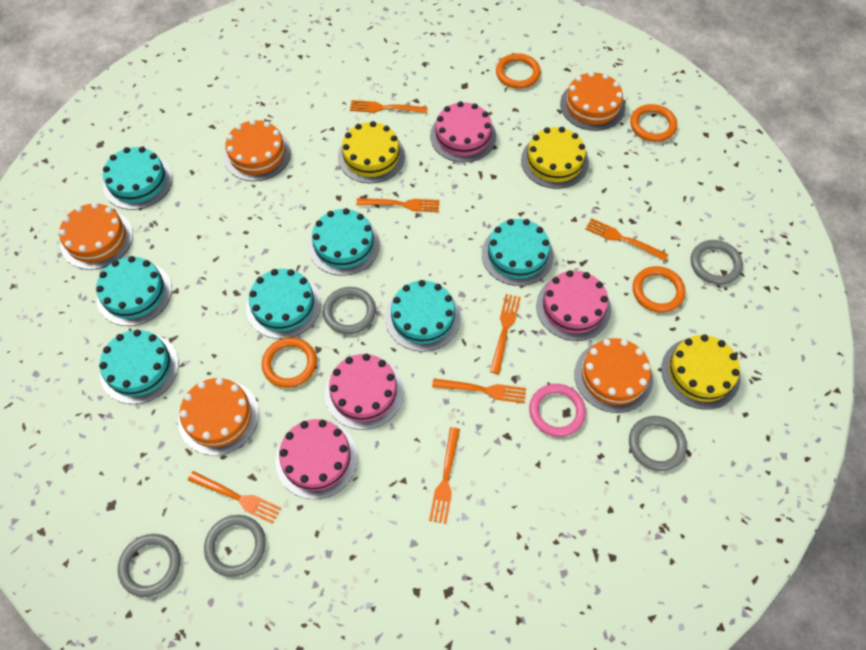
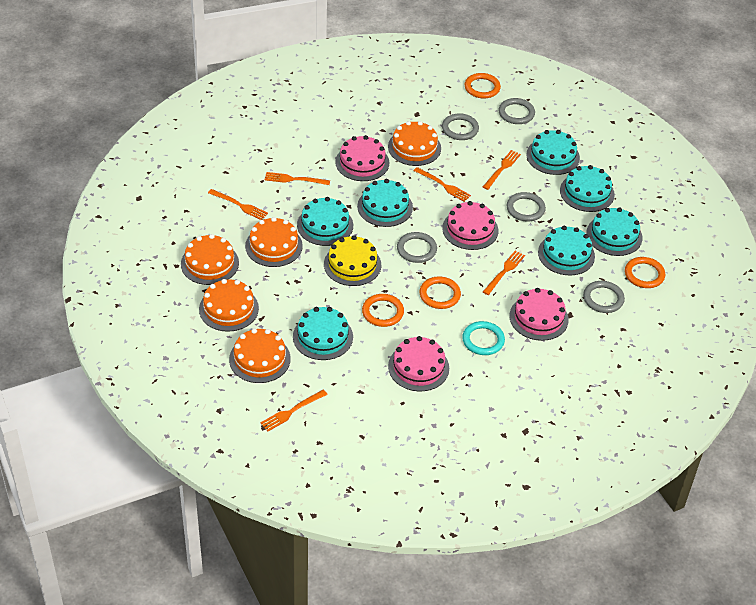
orange fork: [188,471,281,524] [350,100,428,113] [356,198,440,212] [429,427,460,524] [432,379,526,403] [490,294,521,374] [585,218,669,261] = 7 -> [208,189,268,220] [260,389,328,431] [265,172,330,185] [414,167,471,202] [483,150,521,190] [483,251,525,295] = 6
pink ring: [529,384,586,437] = 1 -> none = 0
turquoise ring: none = 0 -> [462,321,505,355] = 1
yellow cake: [338,121,405,183] [521,127,589,189] [661,335,740,410] = 3 -> [324,235,381,286] = 1

